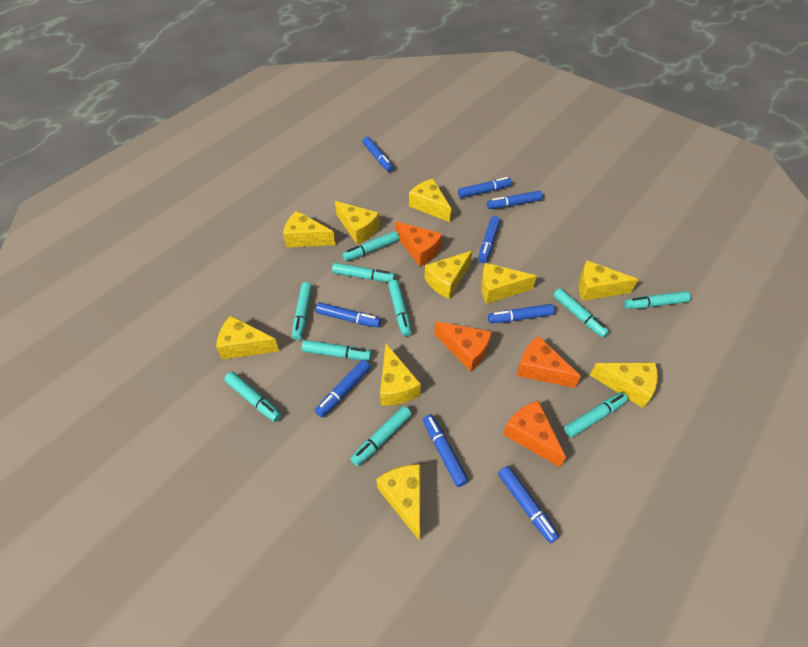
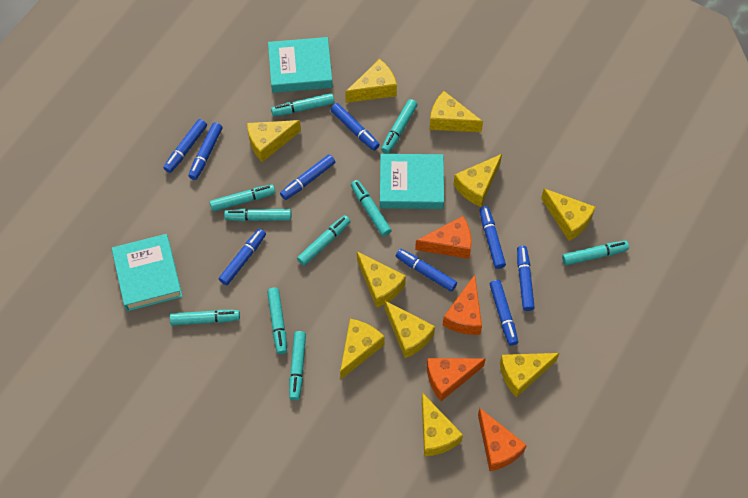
turquoise book: none = 0 -> [112,234,183,311] [268,37,333,93] [380,154,444,209] = 3

